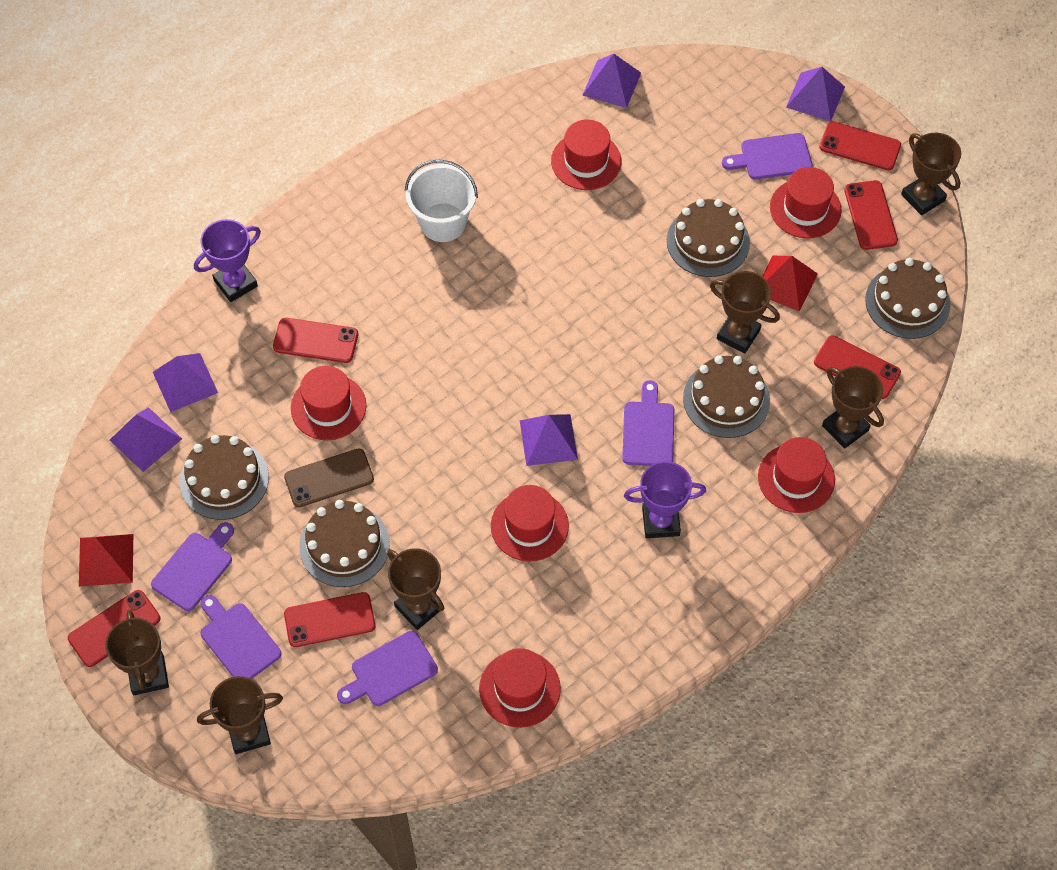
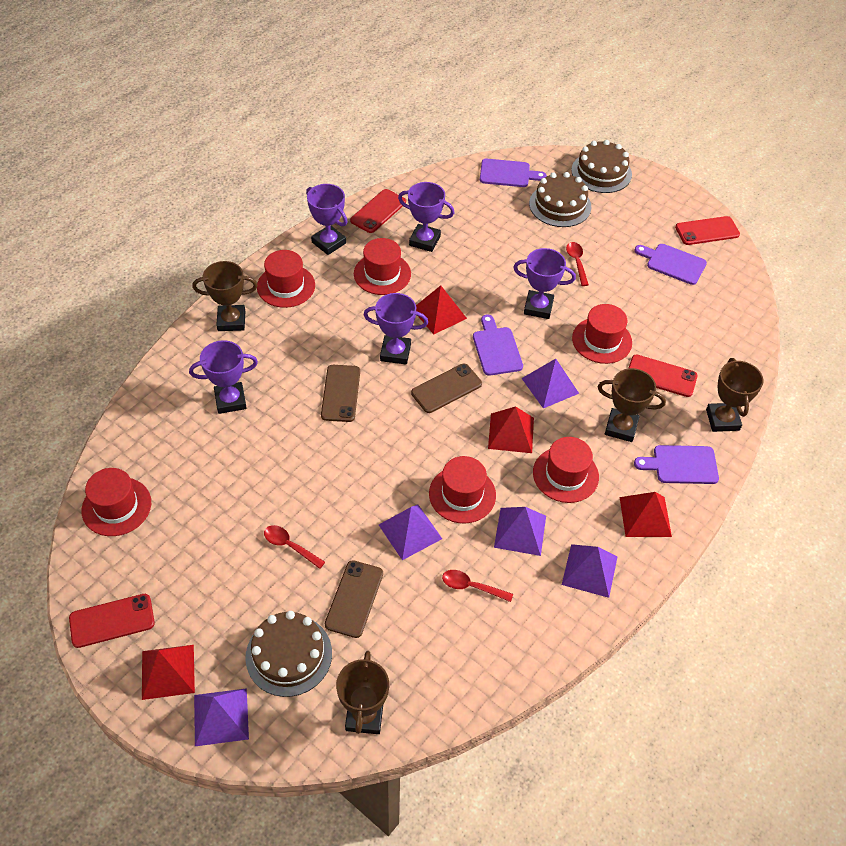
brown cake: [180,435,269,520] [299,500,390,587] [667,199,750,277] [683,356,770,438] [865,258,951,339] = 5 -> [245,611,332,697] [529,172,591,227] [571,140,632,193] = 3
brown phone: [284,449,374,507] = 1 -> [321,365,360,422] [325,560,383,638] [411,364,482,413] = 3
brown trophy: [105,610,169,695] [197,676,283,754] [387,548,444,630] [710,271,780,353] [822,366,884,449] [901,133,961,215] = 6 -> [192,261,257,331] [336,651,389,734] [598,368,666,442] [706,358,764,432] = 4
purple cutting board: [151,522,234,611] [200,595,281,679] [337,631,438,706] [622,380,674,466] [722,133,813,180] = 5 -> [473,315,523,376] [480,159,547,187] [634,244,707,285] [634,445,719,484] = 4
purple trophy: [194,219,261,302] [624,461,706,538] = 2 -> [189,340,258,414] [306,184,347,255] [364,293,428,365] [398,182,455,252] [513,248,576,319] = 5
red phone: [68,590,160,667] [273,318,358,363] [284,592,375,647] [814,335,901,399] [819,121,901,170] [844,180,898,250] = 6 -> [69,594,155,648] [350,189,406,233] [628,354,698,397] [675,216,740,245] = 4
red pyramid: [79,534,133,587] [762,256,818,312] = 2 -> [142,645,195,700] [416,285,467,335] [488,406,534,453] [620,492,672,537] = 4
red spoon: none = 0 -> [264,525,325,569] [442,570,513,602] [566,242,589,286] = 3
white bucket: [405,160,478,242] = 1 -> none = 0

